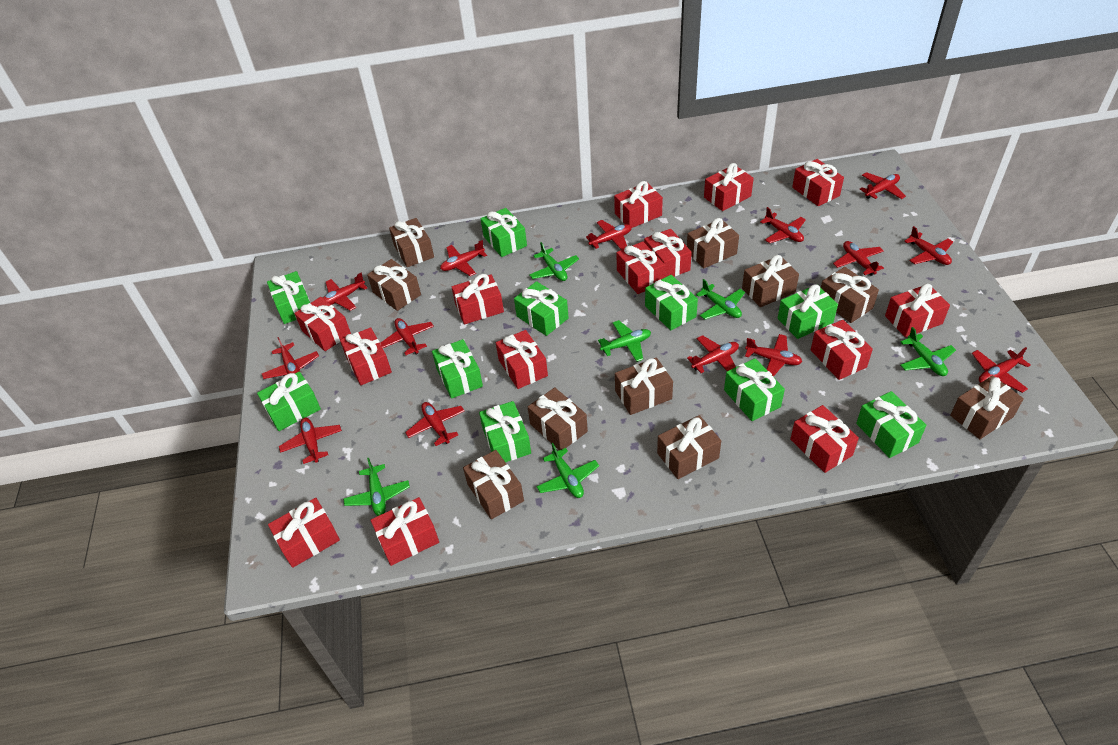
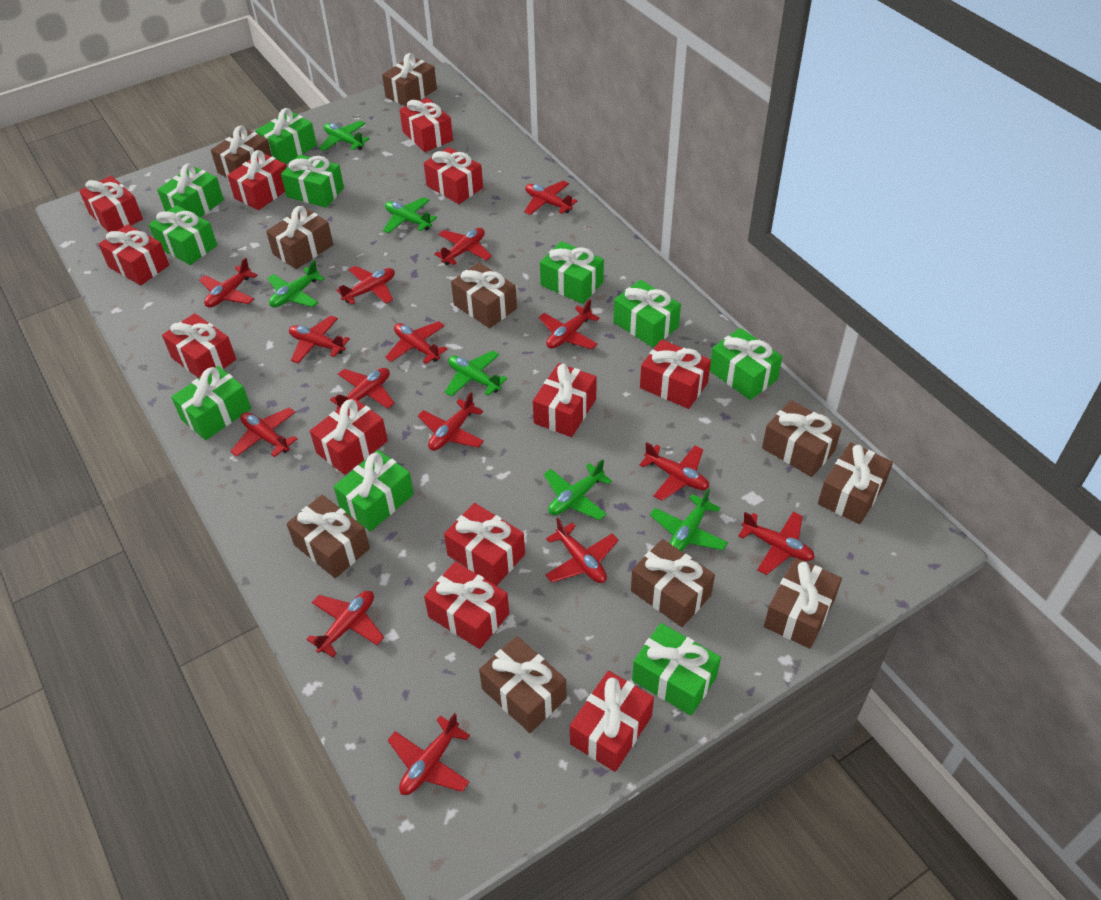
red gift: [268,498,340,568] [294,297,351,351] [340,327,392,385] [371,497,439,566] [452,274,504,324] [496,330,548,389] [614,181,663,228] [616,241,665,294] [644,229,692,277] [704,163,754,211] [790,405,859,473] [792,159,844,206] [811,320,873,380] [885,284,950,338] = 14 -> [79,176,143,233] [98,224,169,285] [162,313,236,378] [227,150,287,210] [310,398,388,475] [399,98,453,152] [424,147,483,204] [424,562,509,649] [444,503,525,586] [533,363,597,437] [570,671,654,772] [640,339,711,409] = 12
red plane: [262,337,319,379] [279,418,342,464] [323,273,367,311] [380,318,434,355] [405,402,465,446] [440,240,487,276] [586,220,632,250] [687,335,739,373] [745,334,802,377] [760,207,806,243] [833,241,884,276] [860,172,906,199] [904,226,953,265] [972,347,1030,393] = 14 -> [199,258,257,308] [230,408,298,457] [289,316,350,364] [306,591,384,657] [330,368,395,409] [336,266,395,305] [385,321,447,364] [388,713,470,795] [418,392,484,451] [435,228,492,265] [524,181,577,215] [539,299,599,349] [546,518,619,583] [639,442,709,501] [738,512,815,575] = 15

